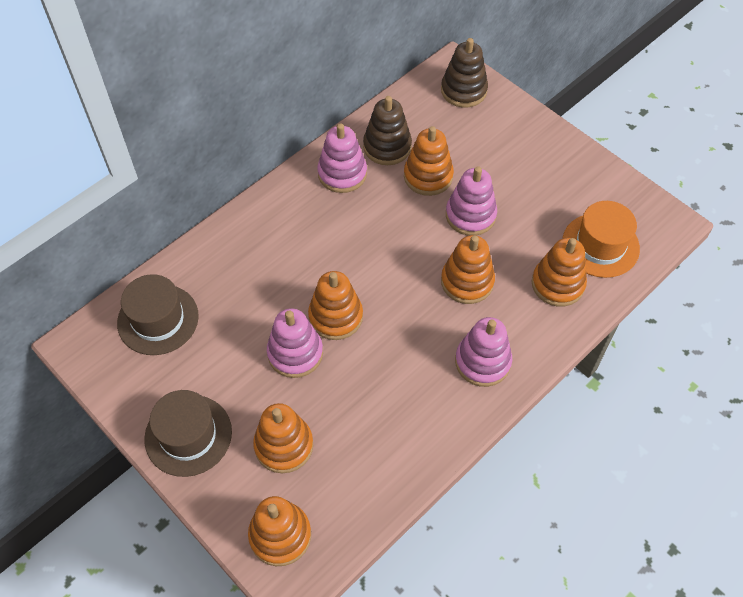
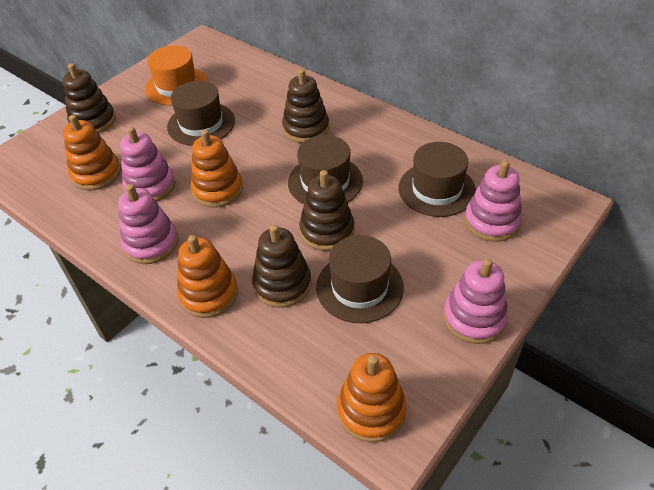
brown hat: [117,274,199,355] [144,390,232,477] = 2 -> [167,81,235,146] [288,135,363,204] [316,235,404,323] [399,142,476,217] = 4
brown stacking toy: [363,96,412,165] [441,38,488,107] = 2 -> [63,63,116,133] [252,224,311,308] [282,69,329,143] [299,170,354,251] = 4
orange stacking toy: [248,496,311,566] [253,403,313,473] [308,271,363,340] [404,126,454,196] [441,235,495,304] [532,238,587,307] = 6 -> [63,115,121,190] [177,235,238,318] [191,130,243,208] [337,353,407,443] = 4

